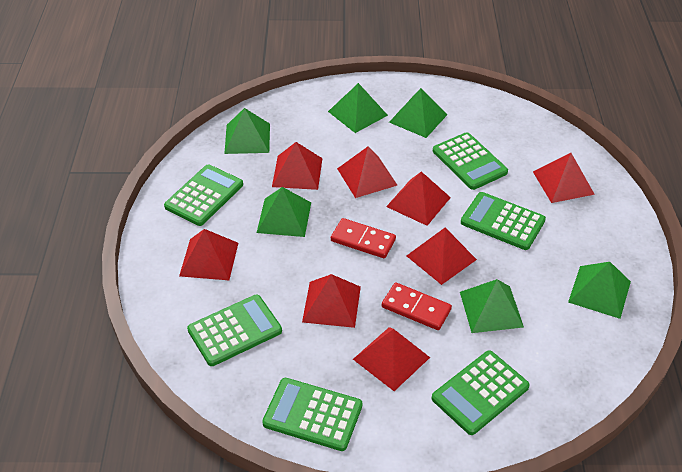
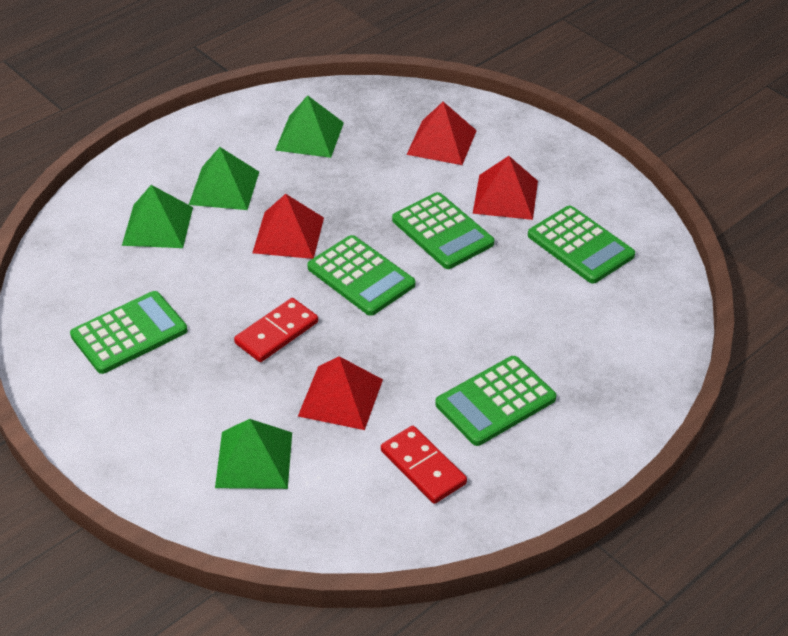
green calculator: [164,165,243,226] [187,295,282,366] [262,378,362,451] [431,350,530,435] [433,132,508,190] [461,192,546,250] = 6 -> [70,291,187,374] [307,235,415,316] [392,192,494,269] [435,356,556,446] [528,206,635,284] = 5
green pyramid: [224,108,270,154] [257,187,311,237] [328,83,388,133] [389,88,448,138] [460,279,524,333] [568,262,631,319] = 6 -> [122,185,193,248] [189,147,259,210] [215,419,292,489] [275,95,344,158] = 4
red pyramid: [179,229,238,280] [272,142,322,190] [302,274,361,328] [337,147,397,198] [353,327,430,391] [386,171,451,226] [407,228,477,285] [533,153,595,203] = 8 -> [252,194,324,259] [298,356,383,430] [406,102,477,165] [473,156,538,220] = 4

